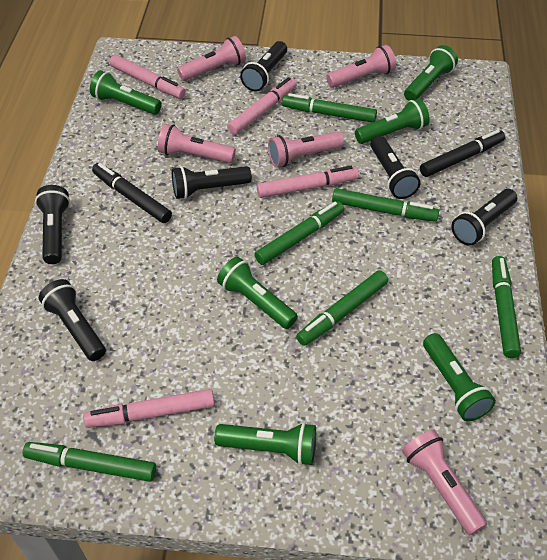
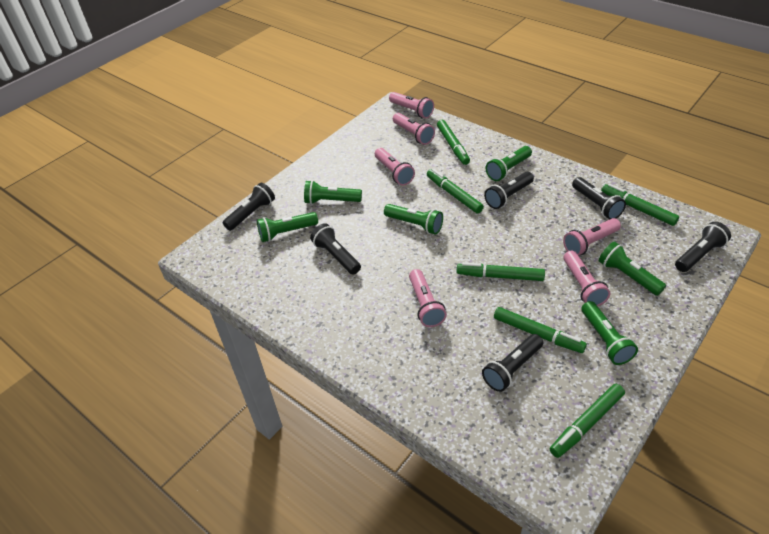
black marker: [92,163,172,223] [420,130,505,177] = 2 -> none = 0
pink flashlight: [158,124,236,163] [177,36,246,81] [268,131,344,167] [326,45,396,88] [402,430,487,535] = 5 -> [375,148,415,186] [389,92,434,118] [393,113,435,145] [409,269,447,327] [563,218,621,255] [563,251,610,306] = 6
pink marker: [83,389,215,428] [110,55,186,99] [227,77,297,135] [257,166,359,198] = 4 -> none = 0

